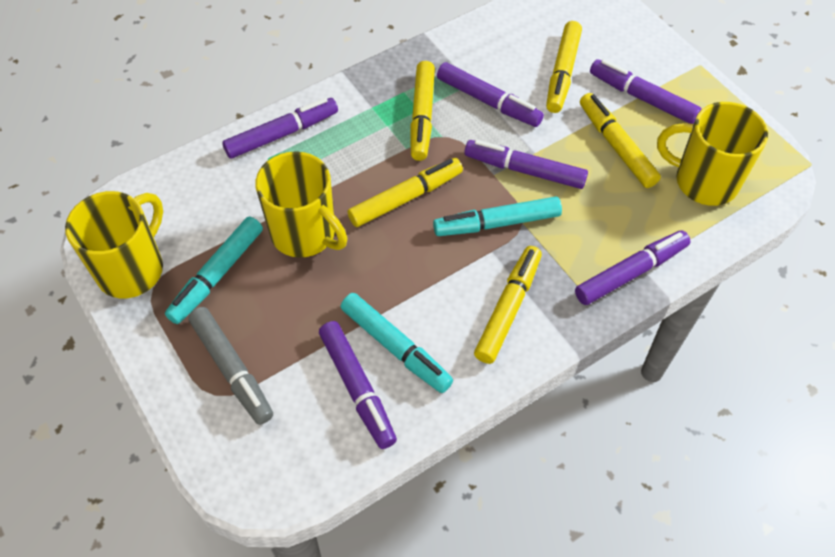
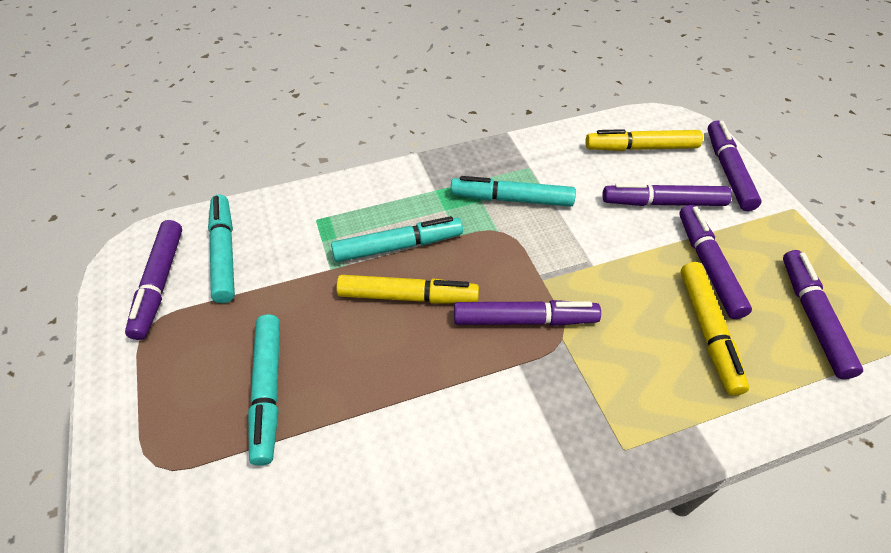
grey marker: [188,307,273,425] = 1 -> none = 0
turquoise marker: [165,217,263,324] [341,293,453,393] [433,197,562,236] = 3 -> [208,195,235,303] [248,315,280,466] [331,216,463,262] [450,176,576,207] = 4
yellow marker: [348,158,463,227] [410,61,435,161] [474,246,542,364] [546,21,582,113] [580,93,661,188] = 5 -> [336,275,479,304] [585,129,703,151] [680,262,749,396] = 3
yellow mug: [65,191,163,299] [255,151,347,258] [657,102,768,206] = 3 -> none = 0

